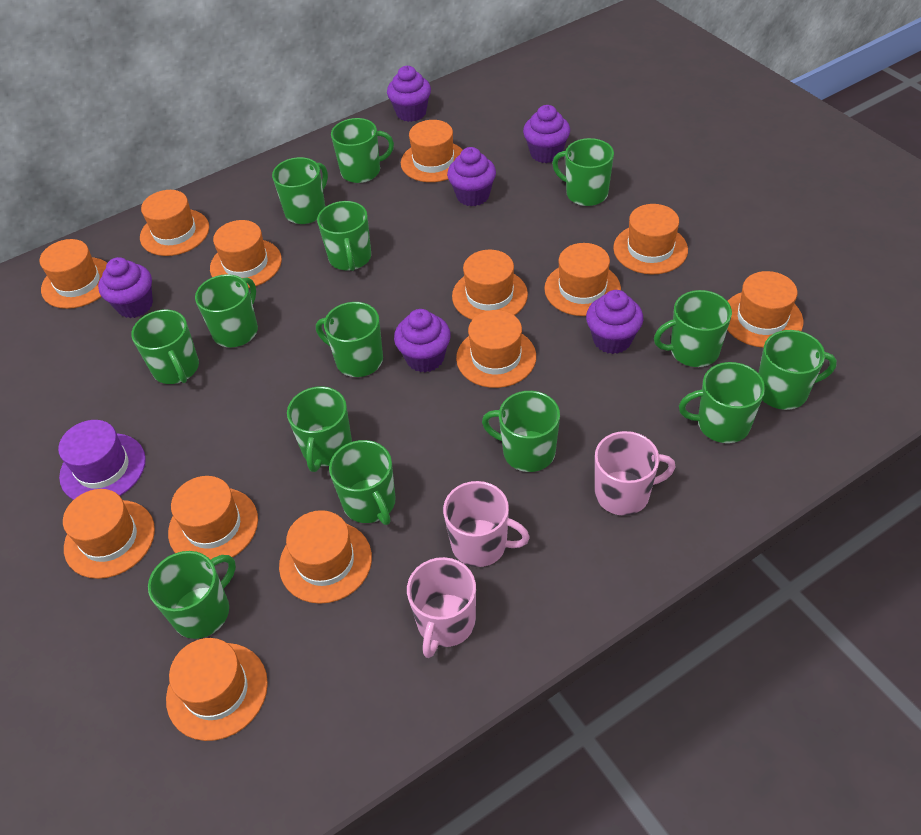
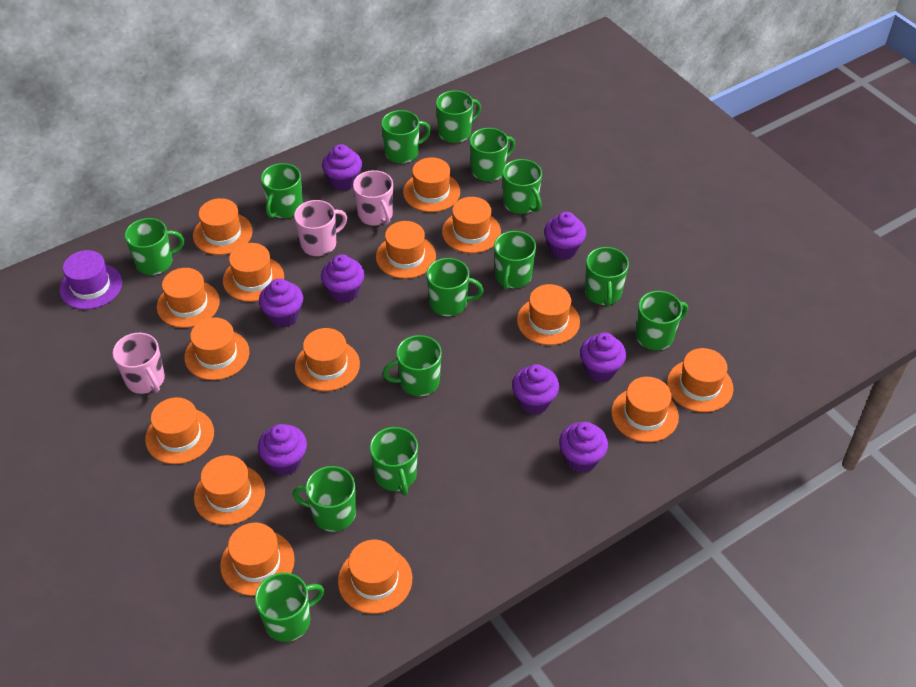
orange hat: [40,239,107,309] [63,489,155,579] [140,190,209,256] [166,638,268,741] [168,476,258,560] [210,220,282,288] [279,510,372,604] [401,120,462,182] [452,250,528,320] [456,310,536,388] [544,243,621,316] [613,204,688,274] [727,271,803,348] = 13 -> [145,397,214,464] [157,268,220,328] [184,317,249,380] [193,198,253,255] [194,455,265,525] [220,523,295,596] [223,243,284,302] [295,328,360,391] [338,540,412,614] [376,221,436,279] [403,158,460,212] [442,197,501,253] [517,284,580,345] [611,377,679,442] [667,348,734,412] = 15
purple cupcake: [98,257,153,318] [387,66,431,122] [394,309,451,372] [447,147,496,206] [523,105,570,163] [586,290,643,354] = 6 -> [258,424,307,475] [259,278,303,327] [321,254,365,303] [322,144,362,191] [512,364,559,414] [544,212,586,260] [559,422,608,473] [580,332,626,382] = 8

